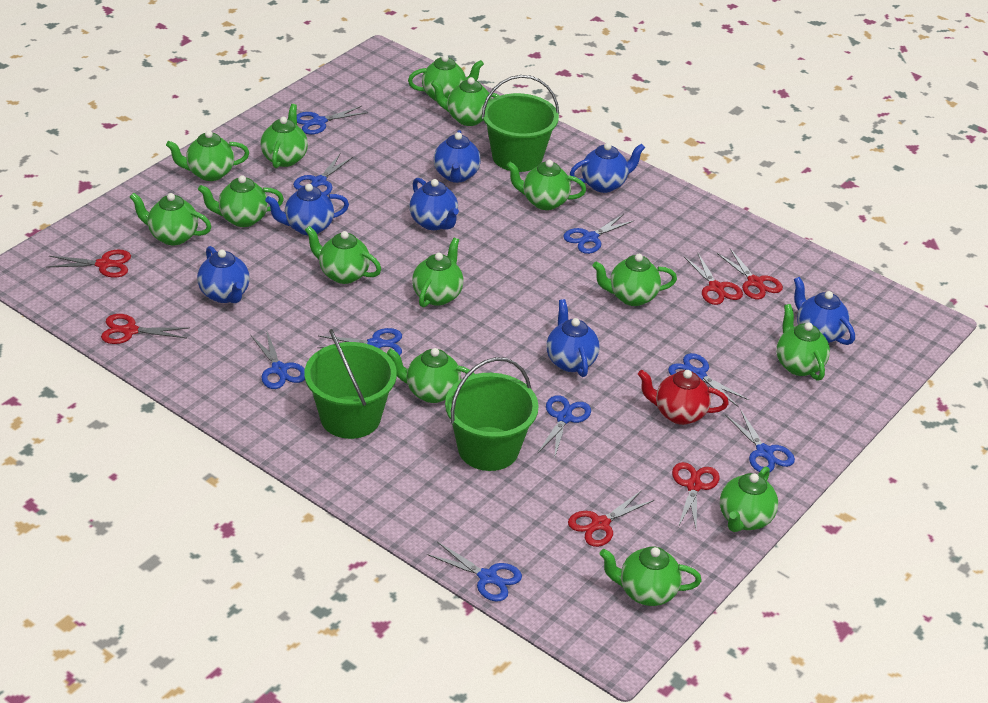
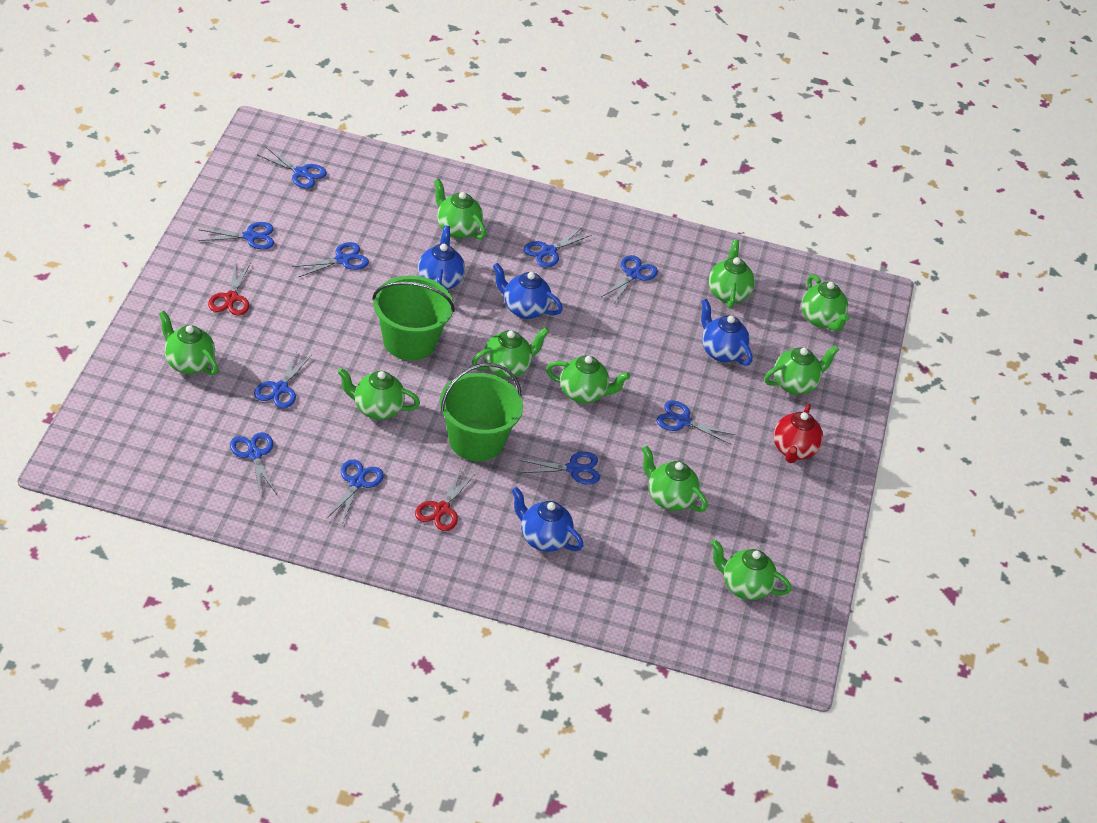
blue scissors: [251,330,305,389] [293,154,353,195] [297,106,368,135] [317,328,402,355] [427,542,522,602] [537,395,591,459] [563,214,635,254] [668,353,749,407] [725,409,795,472] = 9 -> [198,222,274,249] [230,432,277,494] [254,352,312,408] [258,147,327,189] [292,242,369,277] [327,459,384,522] [519,452,600,485] [523,228,591,268] [601,255,658,305] [657,400,736,445] = 10
blue teapot: [197,246,250,303] [265,184,349,235] [409,178,459,230] [434,130,481,183] [546,299,600,377] [570,143,645,193] [794,277,855,345] = 7 -> [418,226,465,290] [493,263,563,319] [512,487,583,552] [701,299,753,366] = 4
green bucket: [304,329,397,439] [445,357,539,471] [481,75,559,172] = 3 -> [372,275,455,361] [440,363,523,461] = 2
green teapot: [130,193,211,245] [166,130,249,181] [198,175,284,227] [260,104,308,168] [305,226,381,284] [387,348,474,403] [408,55,484,102] [412,238,464,308] [431,77,500,126] [506,160,586,210] [592,254,677,306] [600,546,702,606] [720,466,778,532] [776,304,830,381] = 14 -> [159,311,218,375] [338,368,420,420] [434,179,486,239] [472,327,549,378] [546,355,630,404] [642,446,708,512] [708,239,755,309] [711,540,791,600] [764,345,839,395] [801,274,850,331] = 10
red scissors: [47,250,131,278] [101,314,189,344] [568,490,654,547] [672,462,720,529] [684,252,743,305] [717,248,783,299] = 6 -> [208,261,250,316] [415,470,474,531] = 2

